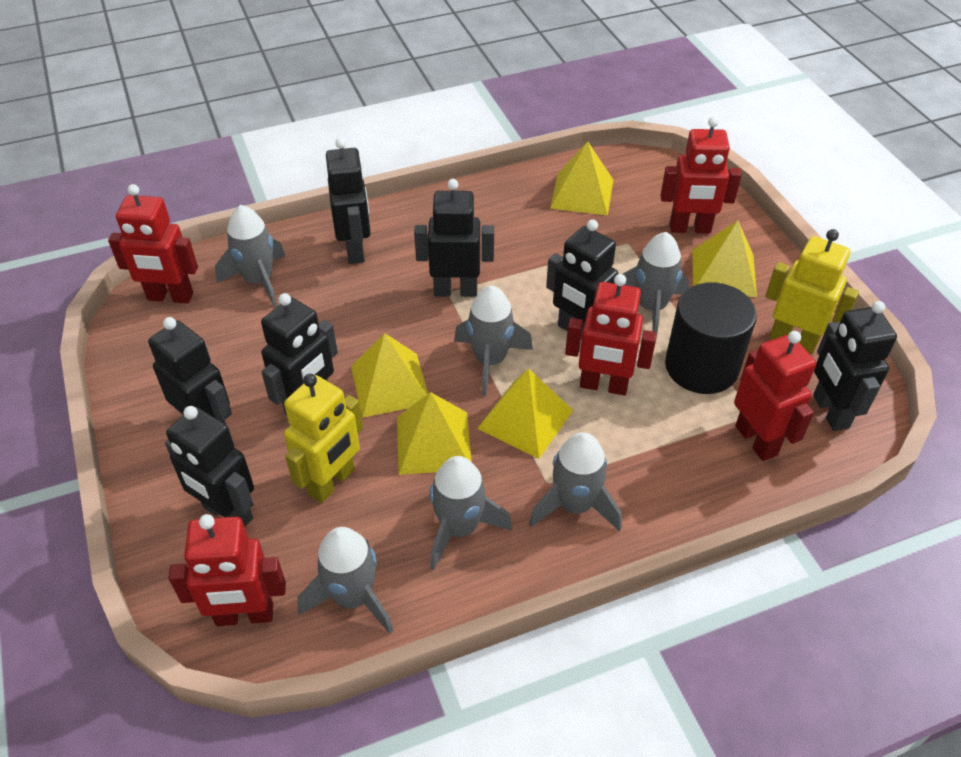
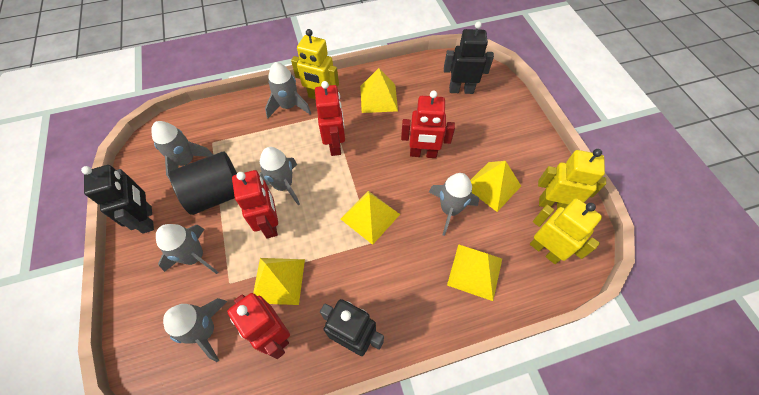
black robot: [148,317,232,424] [165,406,254,527] [261,293,338,415] [326,138,371,264] [414,179,494,297] [546,219,619,340] [813,301,897,431] = 7 -> [81,165,154,234] [320,299,384,356] [444,21,494,94] = 3
red robot: [108,184,198,303] [168,514,286,626] [565,274,657,395] [661,116,742,234] [734,331,816,461] = 5 -> [227,293,290,359] [232,170,278,239] [315,81,345,156] [401,91,455,158] = 4
yellow robot: [284,374,363,503] [765,229,859,354] = 2 -> [291,29,339,99] [530,198,602,264] [538,149,606,209] = 3

